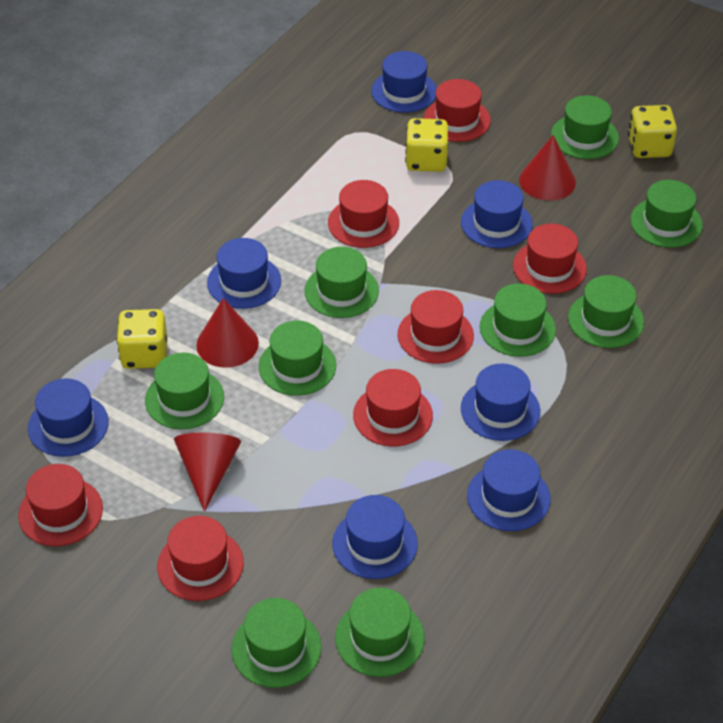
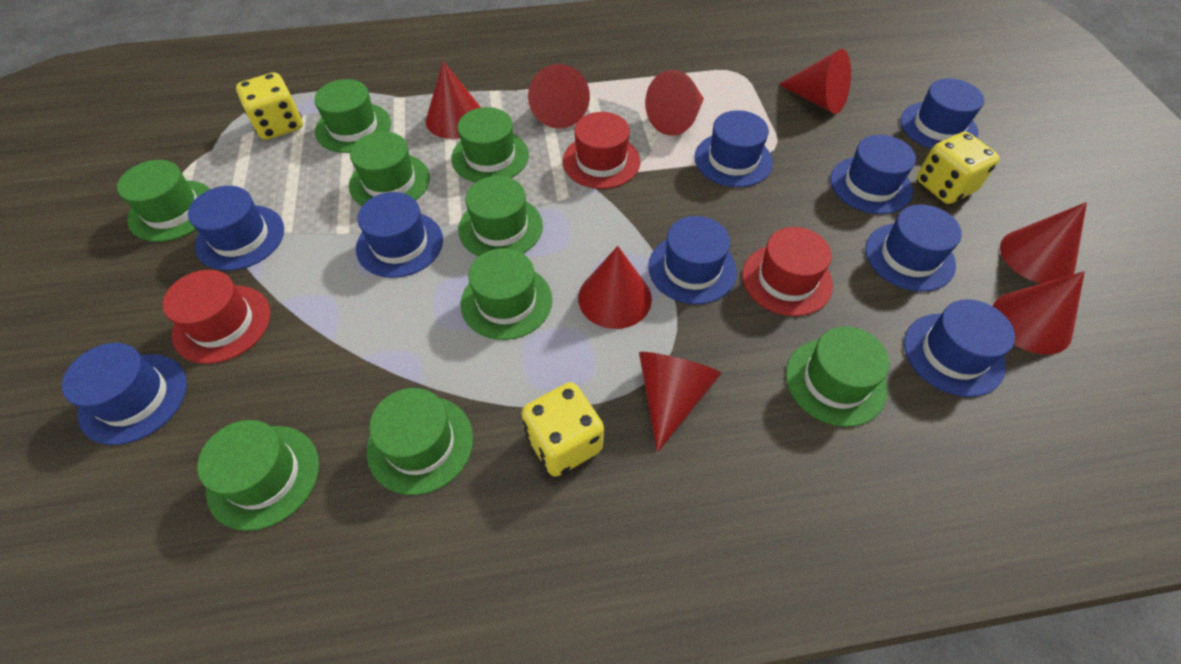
blue hat: [28,378,109,457] [207,238,281,309] [332,495,418,579] [371,51,437,113] [461,180,533,248] [461,363,540,441] [467,449,551,531] = 7 -> [62,343,187,445] [188,186,284,271] [356,192,443,278] [648,216,737,304] [694,110,773,187] [830,135,916,214] [865,204,962,292] [900,79,984,149] [904,299,1015,397] = 9
red cone: [174,432,241,512] [196,298,259,368] [519,135,576,200] = 3 -> [426,61,481,139] [528,64,590,129] [578,246,652,329] [639,352,722,452] [645,70,704,136] [778,49,851,114] [993,271,1085,355] [1000,202,1087,283] = 8
red hat: [18,464,103,546] [157,516,244,601] [328,180,399,248] [353,369,433,446] [397,290,474,364] [424,79,491,142] [513,224,587,294] = 7 -> [163,270,270,364] [563,112,641,189] [742,227,833,316] = 3

